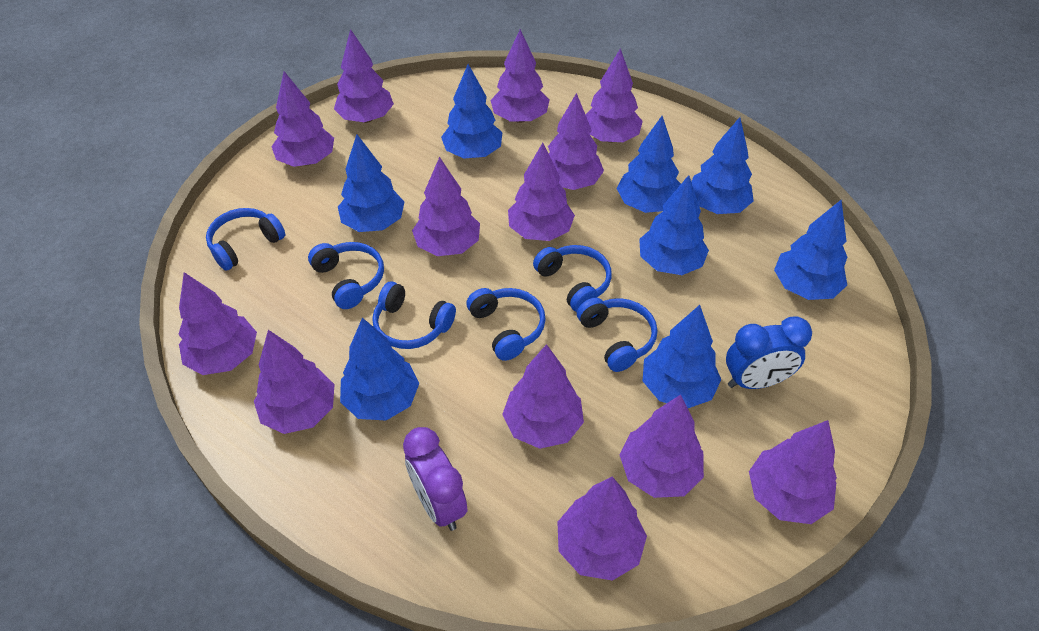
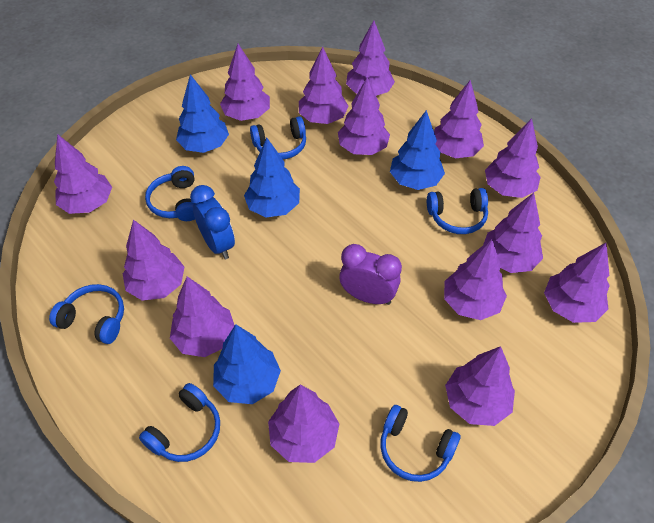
blue tree: [338,134,404,232] [340,318,419,421] [441,64,503,158] [616,116,681,213] [639,175,709,275] [643,305,721,408] [691,117,754,214] [774,200,847,300] = 8 -> [176,74,229,153] [213,324,281,404] [244,138,300,217] [390,110,445,190] = 4
purple tree: [178,272,257,375] [254,330,335,434] [271,71,334,167] [334,29,394,123] [412,157,480,256] [491,29,549,123] [502,344,584,449] [508,143,575,241] [548,93,604,190] [557,477,647,581] [586,48,643,143] [620,394,704,498] [749,420,837,524] = 13 -> [54,134,112,214] [123,220,184,301] [170,276,235,357] [220,44,270,121] [268,385,339,463] [299,46,349,124] [338,77,390,155] [346,20,395,96] [434,80,484,158] [444,239,507,320] [445,346,515,426] [483,193,543,273] [485,118,541,198] [544,243,610,323] = 14

